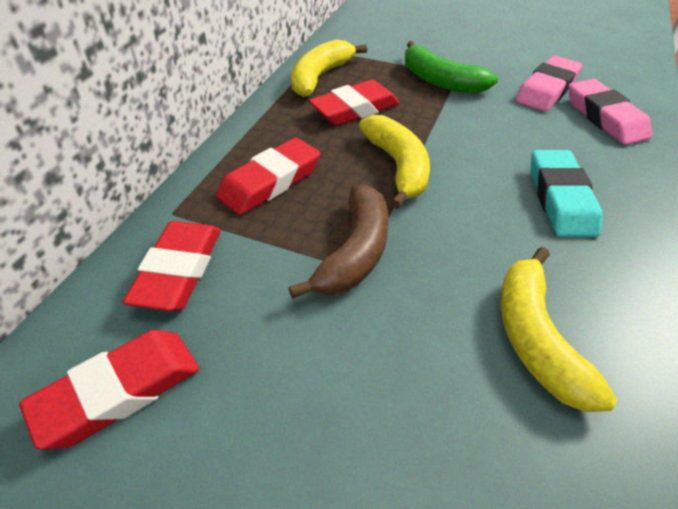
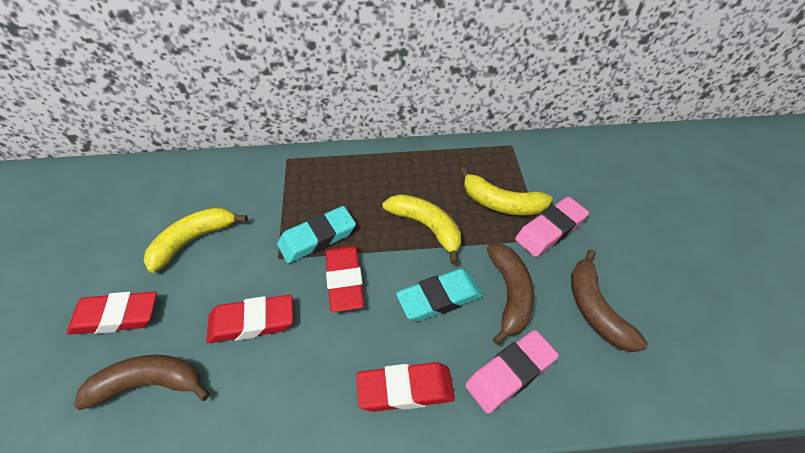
brown banana: [289,184,389,299] = 1 -> [73,355,210,410] [486,244,534,345] [571,249,648,352] = 3
green banana: [405,41,498,94] = 1 -> none = 0
turquoise eraser: [531,150,603,237] = 1 -> [277,206,356,263] [396,269,483,321] = 2

